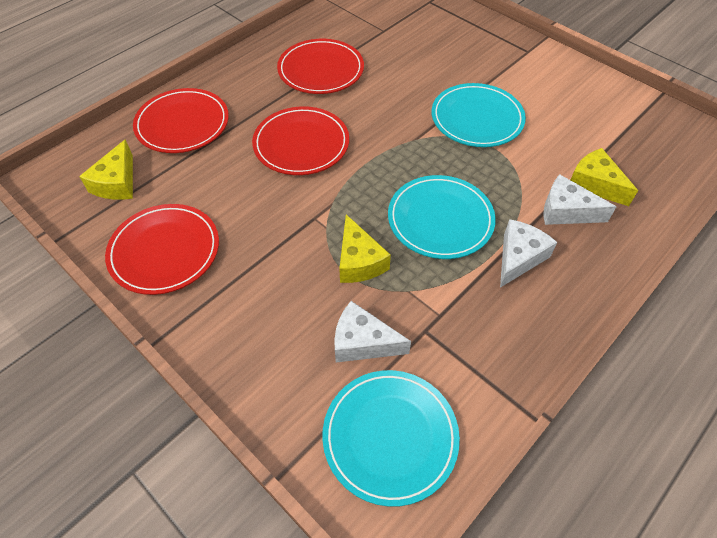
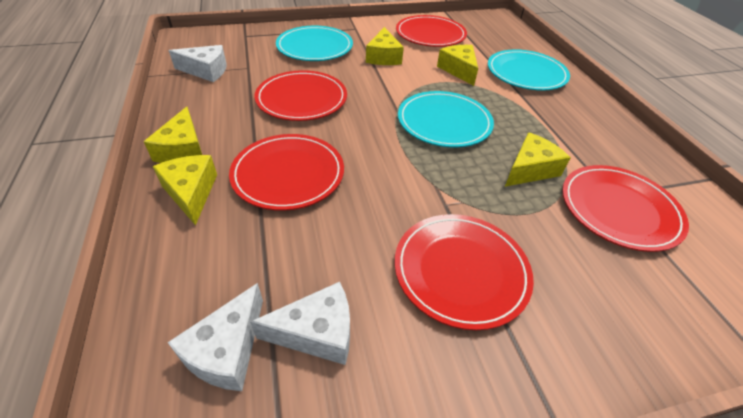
red plate: [105,204,219,295] [133,88,229,153] [252,106,349,175] [277,39,364,94] = 4 -> [229,134,344,211] [254,70,347,121] [395,214,534,330] [396,15,467,47] [562,165,689,252] = 5
yellow cheese: [79,139,133,200] [339,214,391,283] [571,148,638,206] = 3 -> [144,107,202,163] [153,155,217,226] [366,27,404,65] [437,45,478,86] [505,132,571,187] = 5

